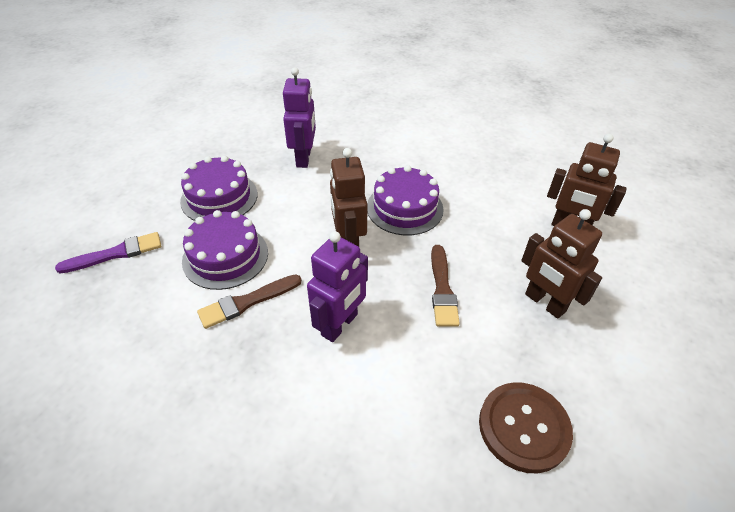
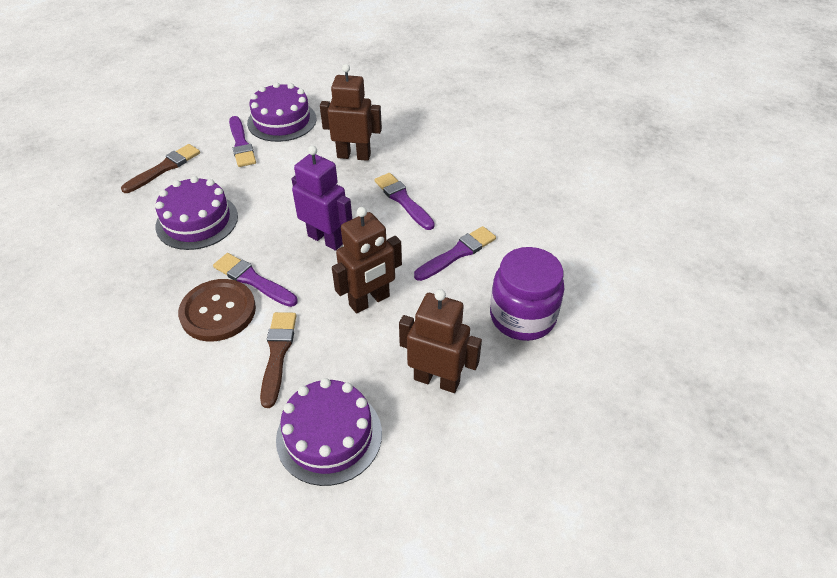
purple brush: [55,232,161,273] = 1 -> [213,253,298,307] [229,116,256,167] [374,173,435,230] [414,226,496,281] = 4
purple jar: none = 0 -> [490,247,564,341] = 1
purple robot: [283,67,316,168] [307,231,368,342] = 2 -> [292,146,352,251] = 1

